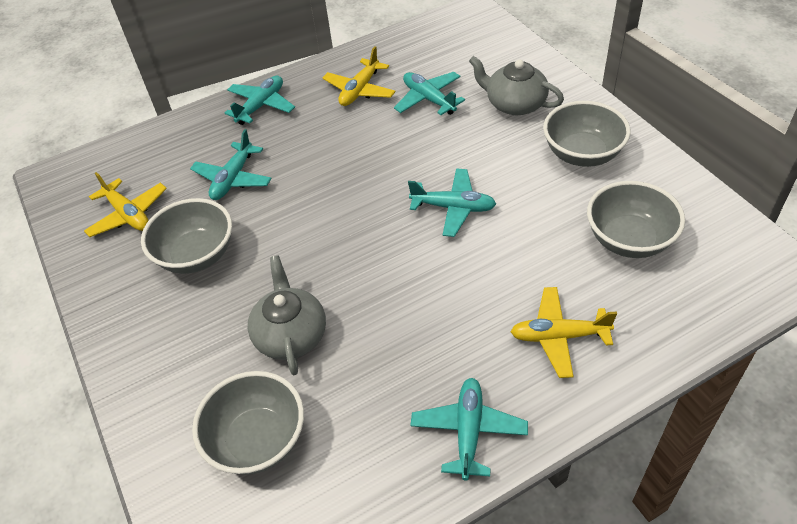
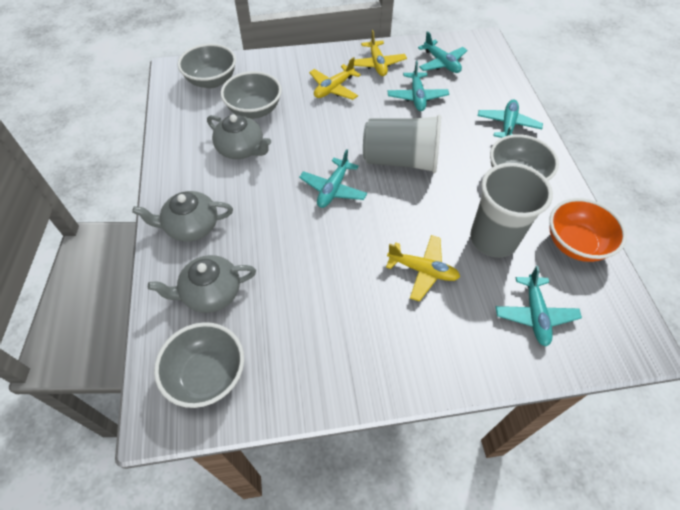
grey cup: none = 0 -> [363,115,441,173] [470,163,553,257] = 2
grey teapot: [248,255,326,375] [469,56,564,115] = 2 -> [132,191,233,242] [148,255,256,313] [207,114,271,159] = 3
orange bowl: none = 0 -> [549,198,627,262] = 1

